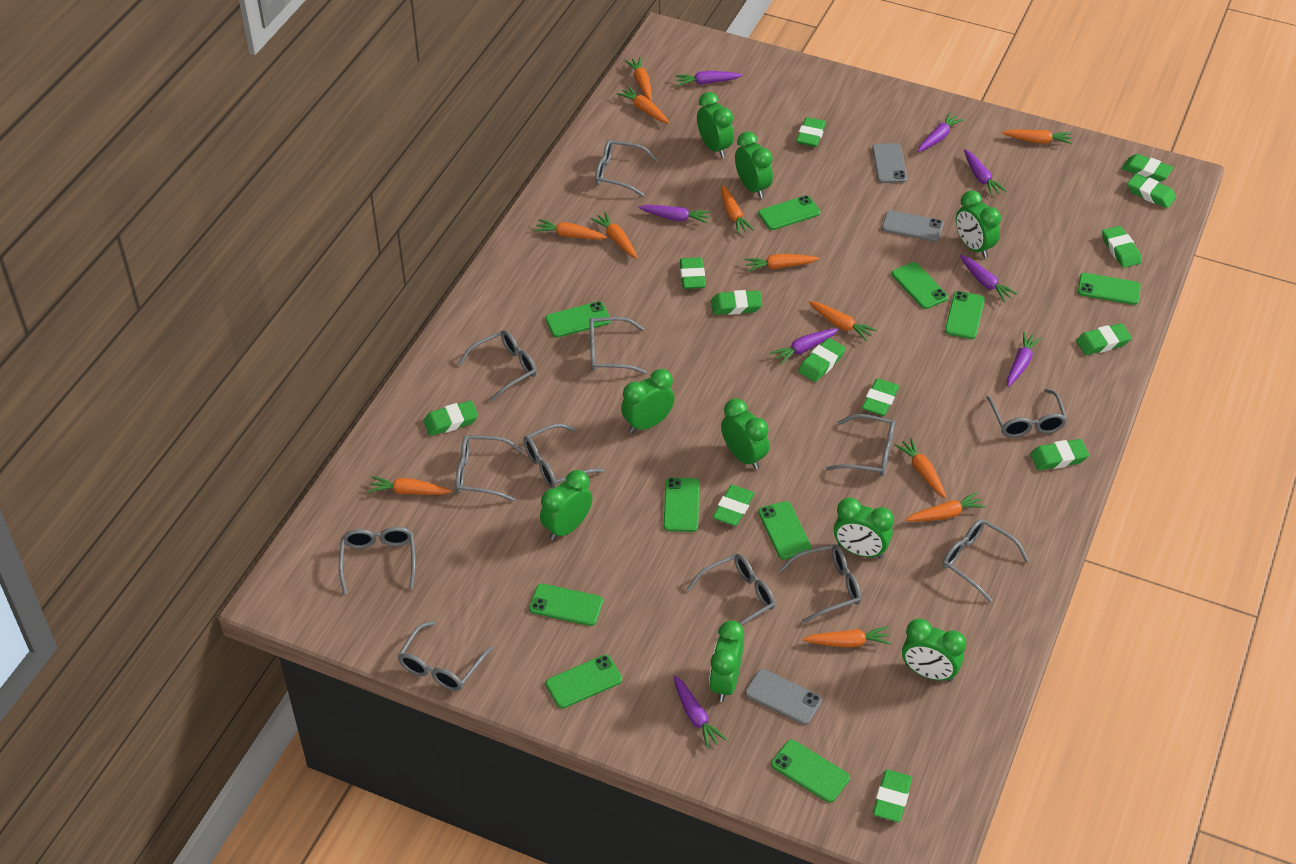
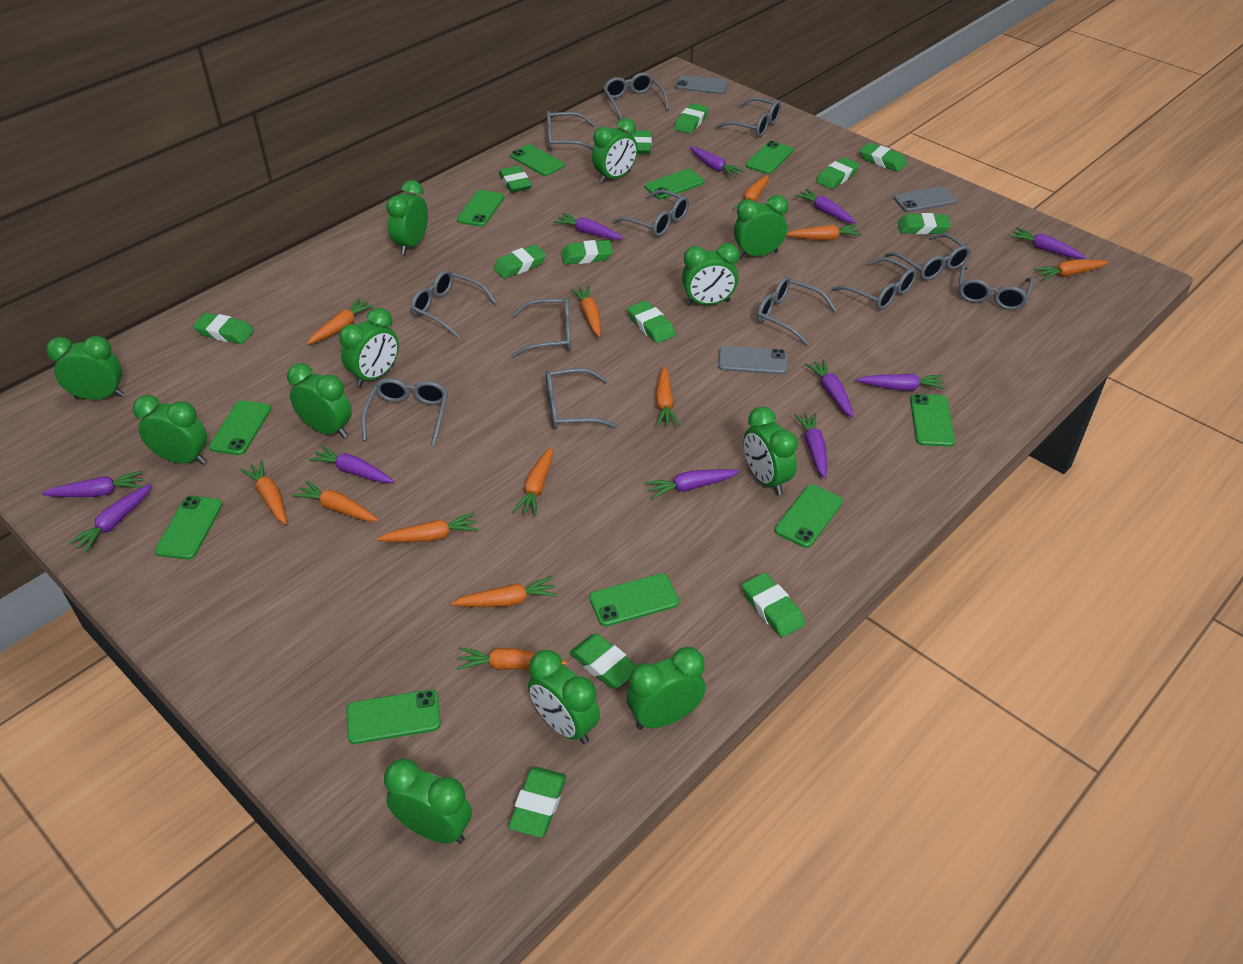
green clock: [540,470,592,541] [621,369,675,433] [697,92,734,158] [709,620,744,702] [721,398,769,470] [735,131,773,199] [834,497,894,559] [902,618,966,682] [956,190,1001,258] = 9 -> [46,336,124,400] [133,395,207,465] [287,363,352,438] [339,308,399,387] [384,759,472,844] [386,180,428,255] [528,650,600,744] [592,118,638,184] [627,647,705,730] [682,243,739,306] [734,195,788,258] [744,407,798,495] = 12
purple carrot: [638,205,711,224] [673,675,727,749] [675,71,743,86] [770,328,839,365] [918,113,964,152] [960,255,1018,302] [964,149,1006,196] [1007,332,1042,387] = 8 -> [42,471,143,497] [69,484,152,553] [309,445,394,483] [554,213,623,240] [645,469,740,499] [689,147,744,178] [794,413,827,479] [795,189,856,224] [805,359,854,418] [856,374,946,391] [1010,227,1087,259] = 11

